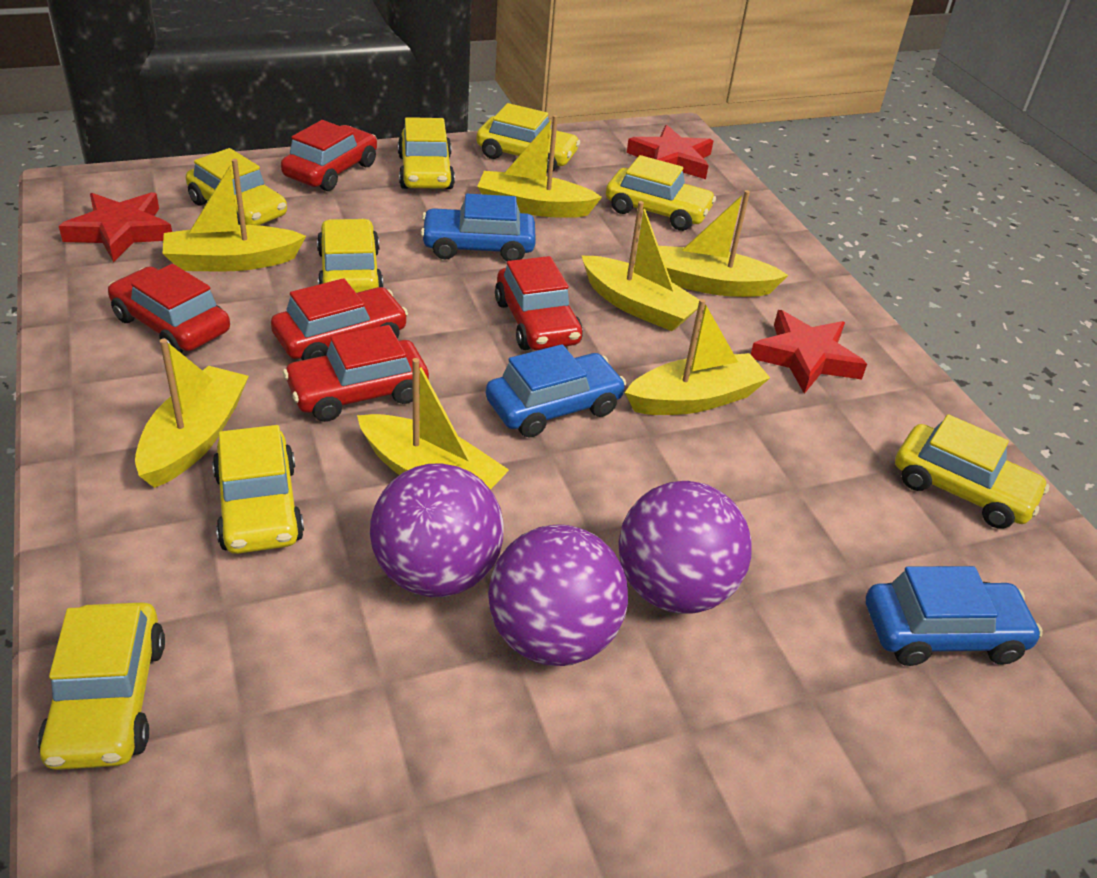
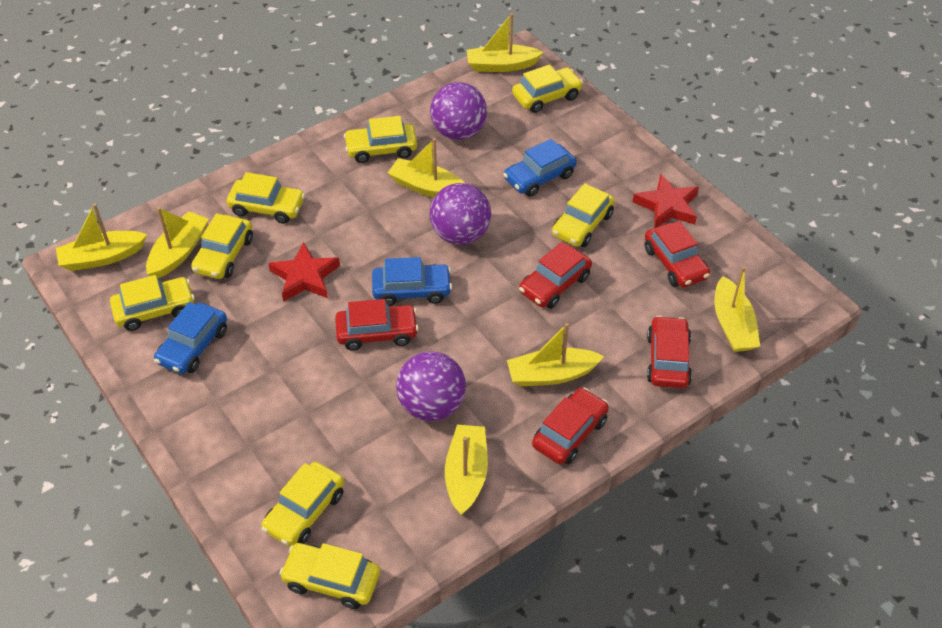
red star: [59,192,172,262] [627,125,713,179] [751,310,867,394] = 3 -> [268,242,340,302] [633,174,699,228] = 2

